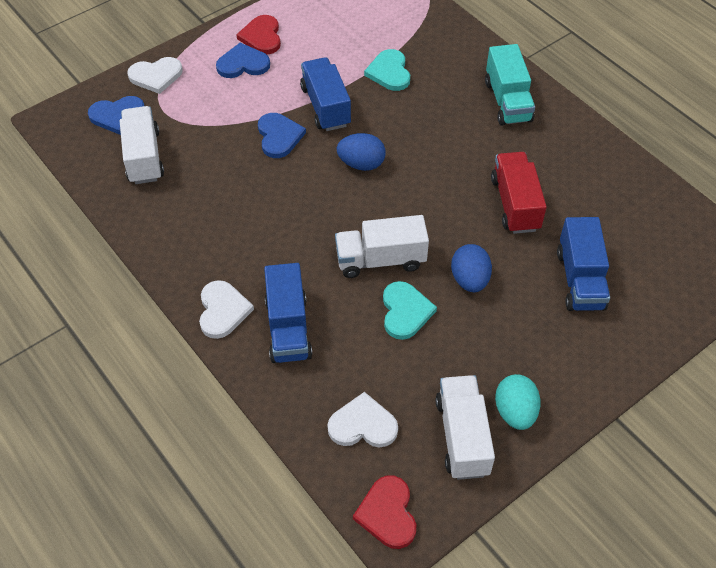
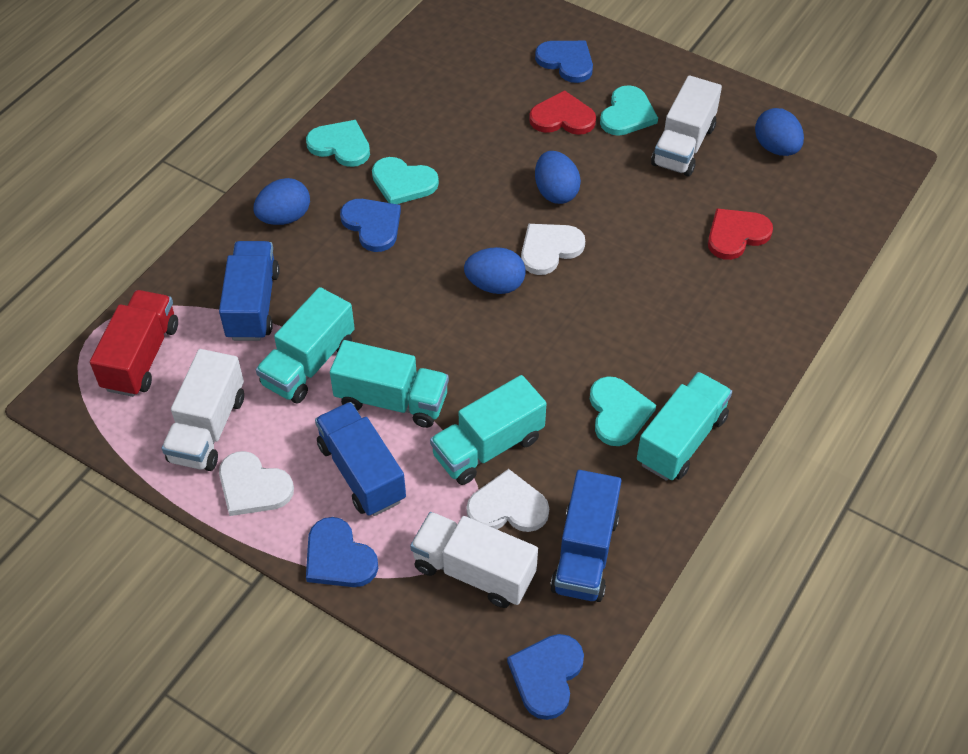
blue egg: [337,133,386,171] [451,244,492,292] = 2 -> [254,178,310,225] [464,247,526,294] [535,151,581,204] [755,108,804,156] = 4
blue heart: [88,96,145,135] [216,43,270,78] [258,113,306,158] = 3 -> [306,517,378,587] [340,199,401,252] [507,634,584,720] [535,41,593,83] = 4
turquoise egg: [495,374,540,430] = 1 -> none = 0
turquoise heart: [364,49,410,91] [383,281,437,340] = 2 -> [306,120,370,167] [372,157,439,204] [590,376,656,446] [600,85,658,136] = 4
turquoise truck: [485,44,535,126] = 1 -> [256,287,355,403] [330,340,449,428] [430,375,547,485] [637,372,732,481] = 4

